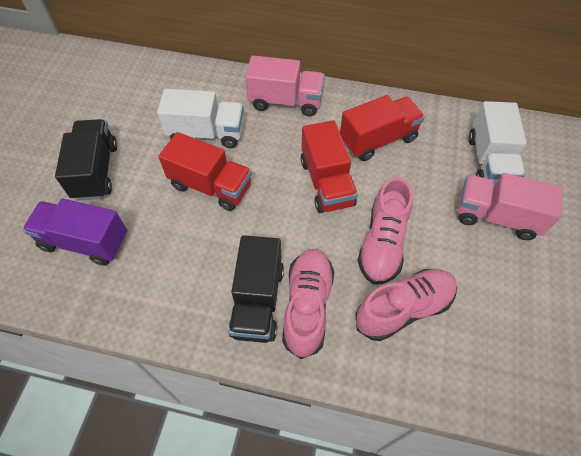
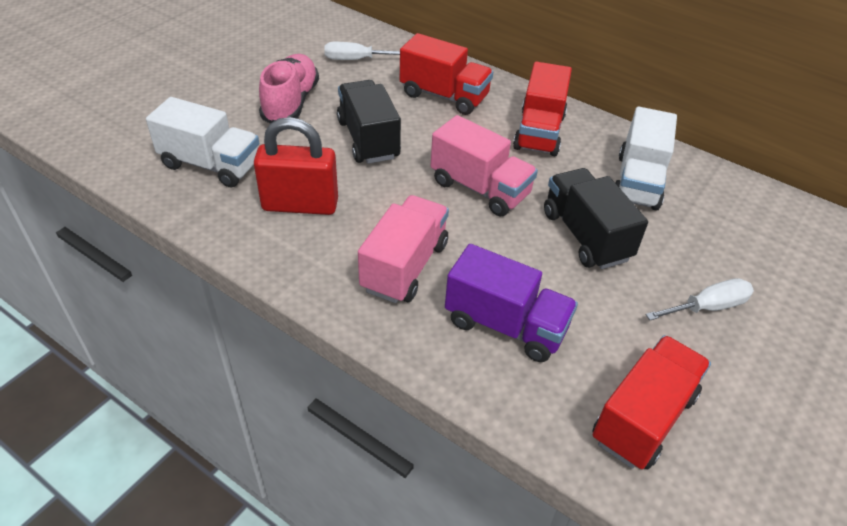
pink shoe: [282,249,334,359] [355,269,457,341] [358,177,413,285] = 3 -> [259,54,319,123] = 1
red padlock: none = 0 -> [254,117,338,215] = 1
white screwdriver: none = 0 -> [324,42,400,60] [645,278,754,320] = 2

